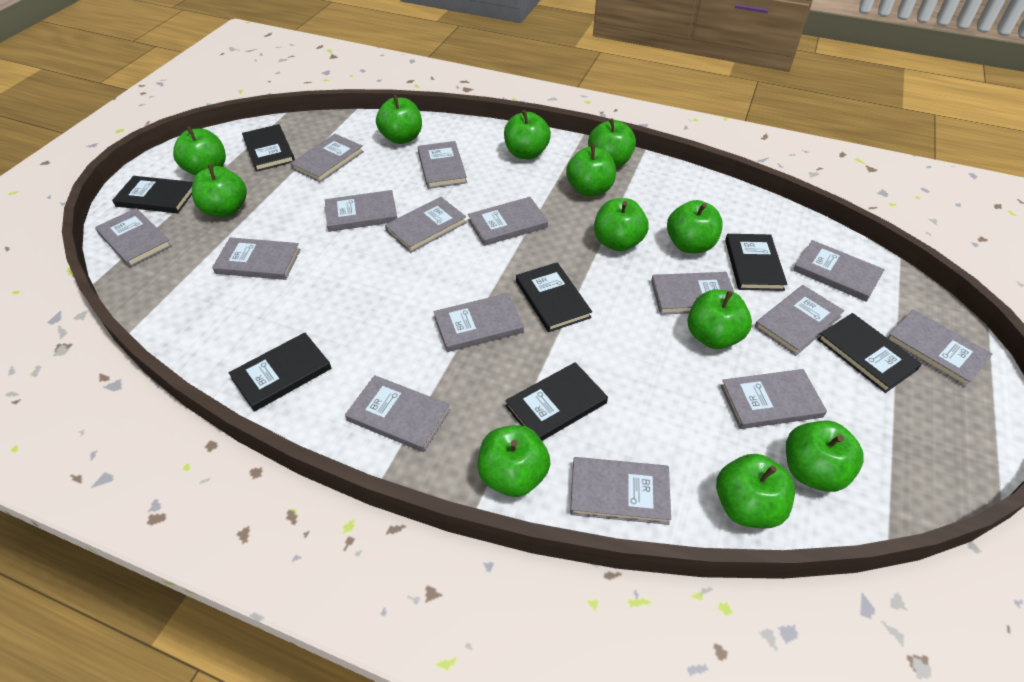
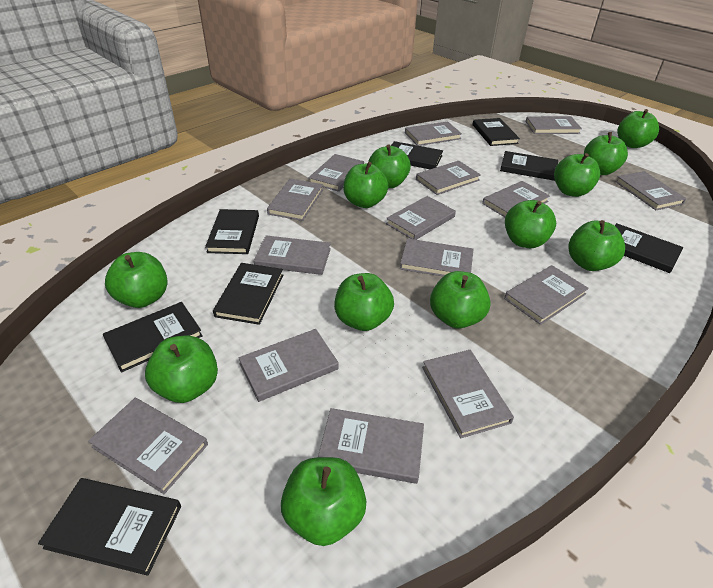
black book: [112,176,193,213] [229,332,331,412] [242,124,295,172] [505,362,608,441] [516,262,592,332] [725,234,787,291] [817,313,922,393] = 7 -> [38,478,181,576] [103,302,203,373] [205,209,259,254] [213,263,283,325] [391,141,443,169] [472,118,520,146] [500,151,558,181] [615,223,683,273] = 8

